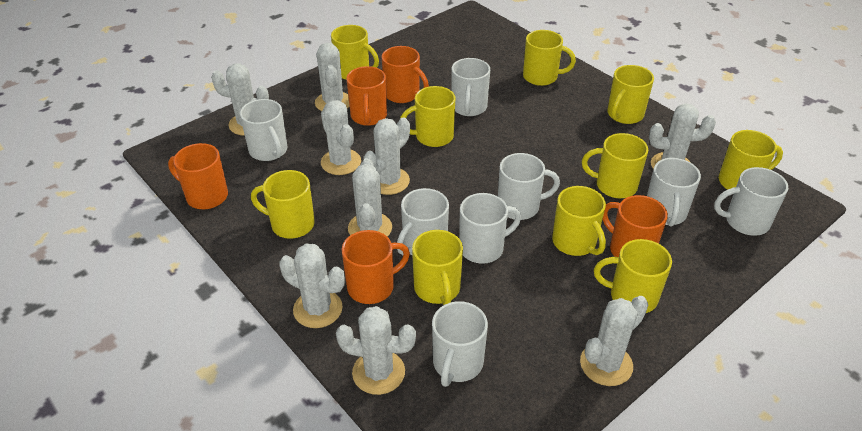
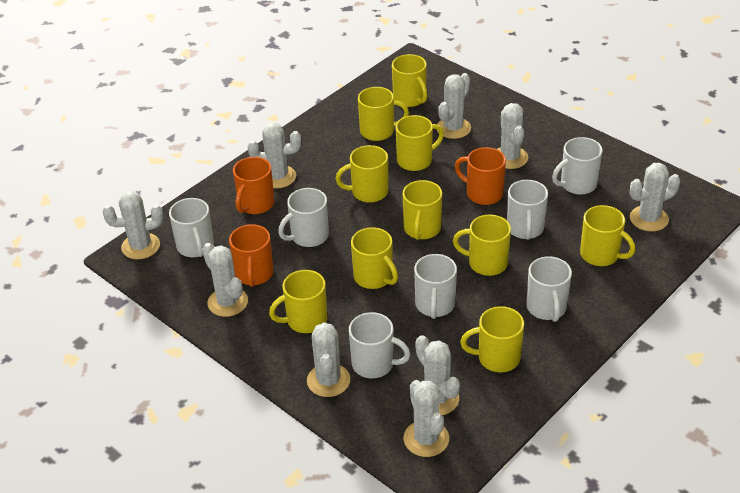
orange mug: [168,143,228,209] [342,230,410,304] [346,66,387,126] [381,46,429,103] [602,195,668,257] = 5 -> [229,224,274,287] [233,157,274,214] [455,147,506,205] = 3
white mug: [240,99,288,161] [397,188,449,255] [432,301,488,387] [451,58,490,116] [459,193,521,264] [498,153,560,220] [647,158,701,226] [714,167,788,236] = 8 -> [169,198,214,257] [278,188,329,247] [349,312,411,378] [414,254,457,319] [507,180,548,240] [526,256,572,322] [552,137,603,195] = 7

